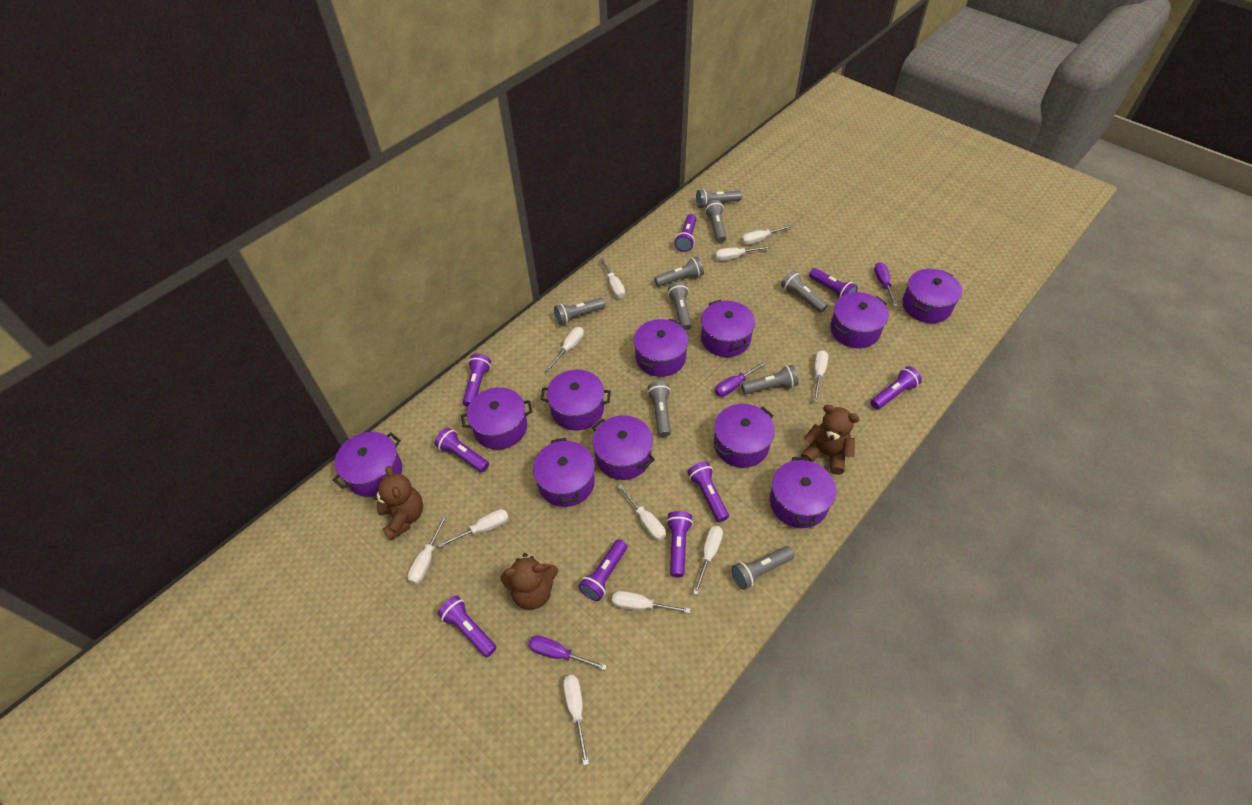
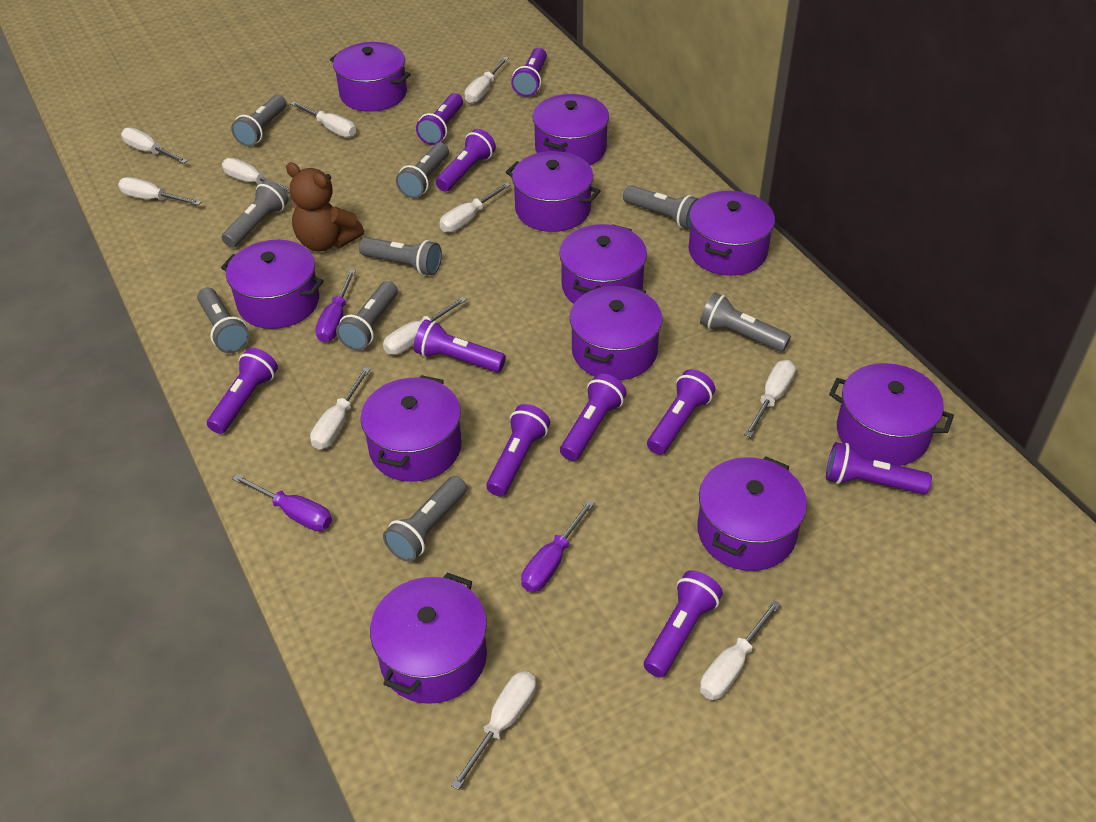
brown teddy bear: [374,466,423,541] [501,553,558,610] [801,404,860,475] = 3 -> [286,163,364,252] = 1
purple flashlight: [435,427,489,472] [438,596,497,657] [463,354,491,407] [578,539,627,601] [666,511,693,577] [675,214,697,252] [687,462,729,522] [809,268,858,298] [870,366,922,410] = 9 -> [207,348,278,434] [414,319,506,373] [416,93,463,145] [436,129,496,192] [486,404,550,496] [511,48,547,97] [560,374,627,461] [644,570,723,678] [647,369,715,455] [826,442,932,494] = 10

